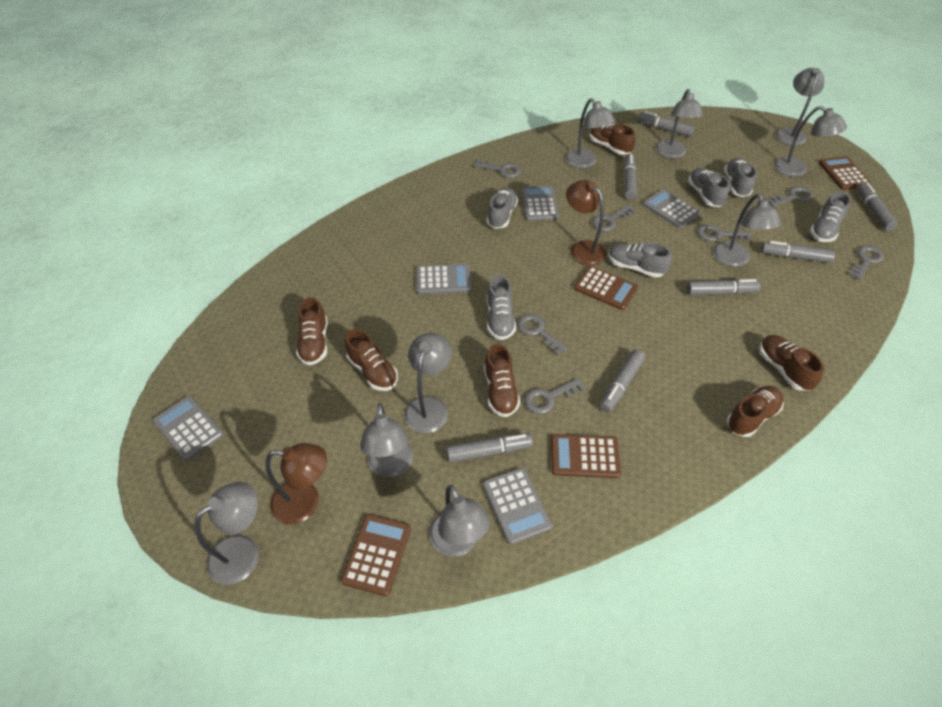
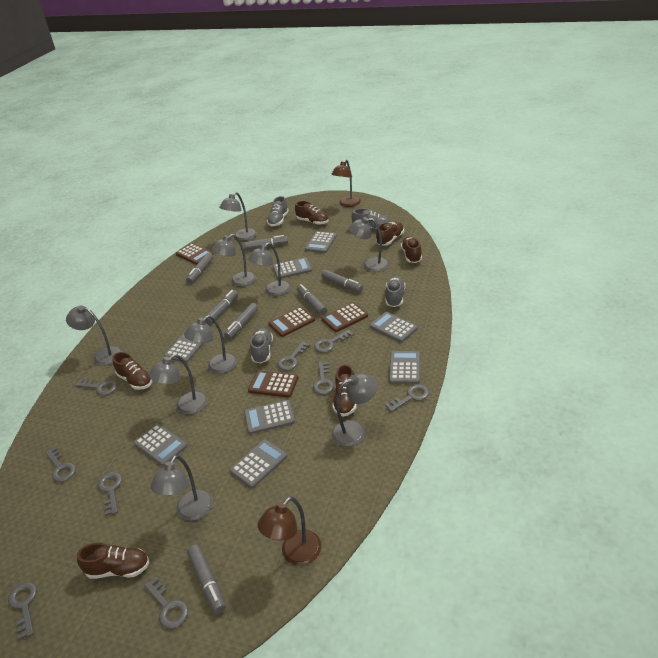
grey calculator: [153,396,224,461] [416,264,472,294] [483,468,552,545] [521,186,559,221] [643,189,701,229] = 5 -> [133,424,188,466] [164,332,204,363] [230,439,288,488] [244,400,295,434] [273,257,312,279] [305,231,337,253] [370,312,418,343] [389,351,420,384] = 8
grey key: [474,159,521,178] [517,314,568,356] [525,378,585,414] [592,204,636,231] [697,224,751,241] [768,186,813,207] [849,245,884,280] = 7 -> [8,582,37,640] [45,446,76,482] [75,379,117,395] [98,472,122,516] [144,577,188,629] [277,341,310,371] [313,362,334,395] [314,329,354,353] [385,384,429,412] = 9
grey shoe: [487,187,518,229] [487,275,516,340] [608,242,672,278] [688,168,730,207] [724,158,757,197] [810,191,851,242] = 6 -> [250,328,273,363] [267,196,289,226] [352,208,390,230] [385,276,405,307] = 4

